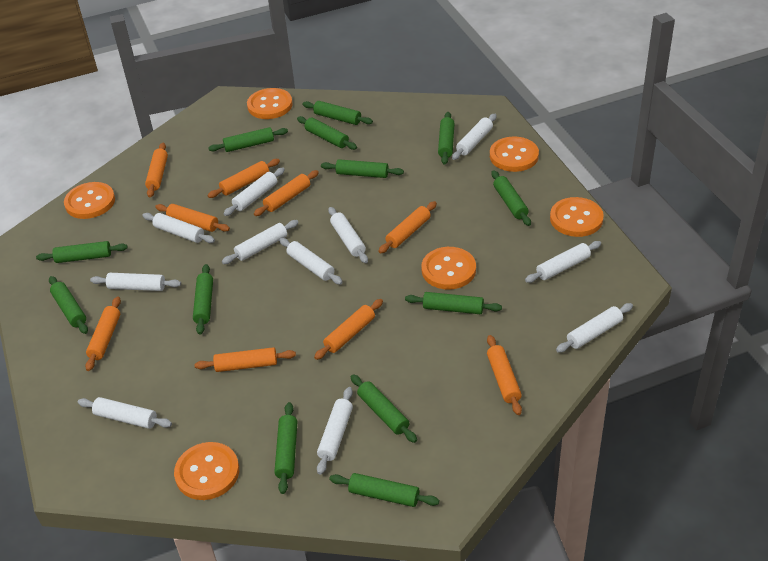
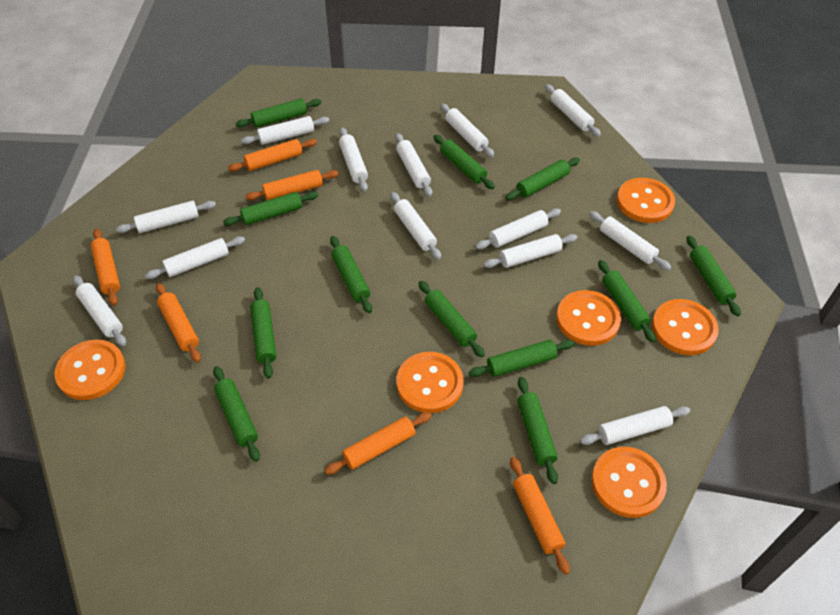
green rolling pin: [36,241,128,263] [49,276,88,334] [193,264,213,335] [208,127,288,152] [274,402,297,494] [297,116,357,150] [302,101,373,125] [321,159,404,178] [329,473,439,507] [351,374,417,443] [405,292,502,314] [438,112,455,165] [491,170,531,226] = 13 -> [213,366,260,462] [223,192,318,226] [236,98,321,128] [250,287,276,378] [330,236,372,313] [419,281,485,357] [434,135,495,189] [469,340,574,377] [506,158,580,200] [518,377,558,484] [598,260,656,343] [687,235,741,316] = 12
orange rolling pin: [85,297,121,371] [145,143,168,197] [155,204,230,232] [194,347,296,372] [207,159,280,198] [254,170,319,216] [314,299,383,360] [378,201,437,254] [487,335,522,415] = 9 -> [91,229,120,306] [156,283,201,362] [228,139,317,171] [245,170,339,200] [324,412,432,475] [510,457,570,575] = 6
white rolling pin: [78,397,172,429] [90,273,181,291] [142,213,215,243] [222,220,299,264] [224,168,285,216] [279,238,343,285] [317,387,353,475] [328,207,368,263] [452,114,497,160] [525,241,601,283] [556,303,633,353] = 11 -> [73,275,126,346] [116,201,216,233] [145,236,245,279] [241,116,329,145] [339,127,368,192] [390,192,441,260] [395,133,432,197] [440,103,494,157] [476,209,561,249] [484,234,577,268] [545,84,601,137] [580,406,690,445] [589,211,671,271] = 13

